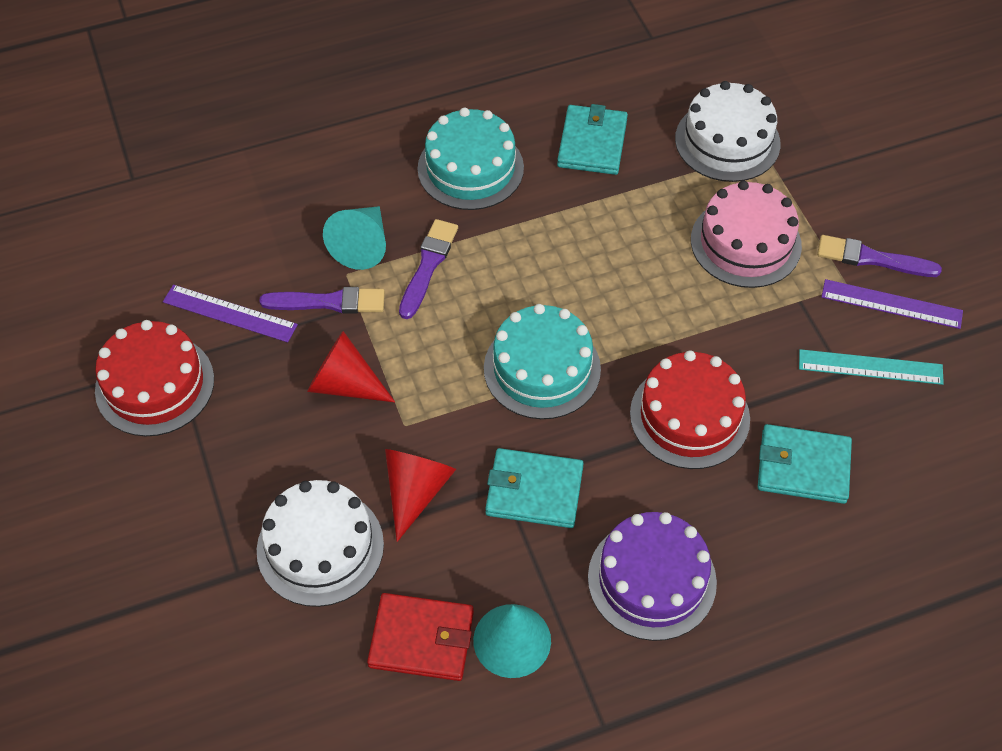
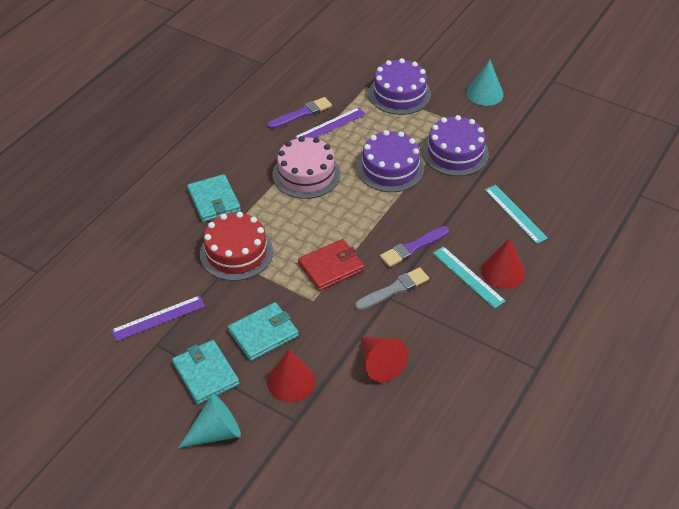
grey brush: none = 0 -> [355,267,429,311] = 1
purple brush: [259,287,385,314] [399,219,458,319] [817,235,942,277] = 3 -> [267,97,332,129] [380,226,449,267] = 2
purple cake: [588,512,717,641] = 1 -> [357,130,424,192] [369,58,431,115] [422,115,489,176] = 3
red cake: [95,320,214,436] [630,350,750,469] = 2 -> [200,212,273,281] = 1
red cone: [307,331,395,402] [385,449,456,542] = 2 -> [267,349,315,402] [361,337,408,382] [481,238,525,289] = 3
turquoise cake: [418,108,524,210] [484,304,601,419] = 2 -> none = 0
turquoise ruler: [799,349,944,385] = 1 -> [433,246,505,309] [485,185,548,244] = 2
white cake: [257,480,384,607] [675,81,781,182] = 2 -> none = 0

